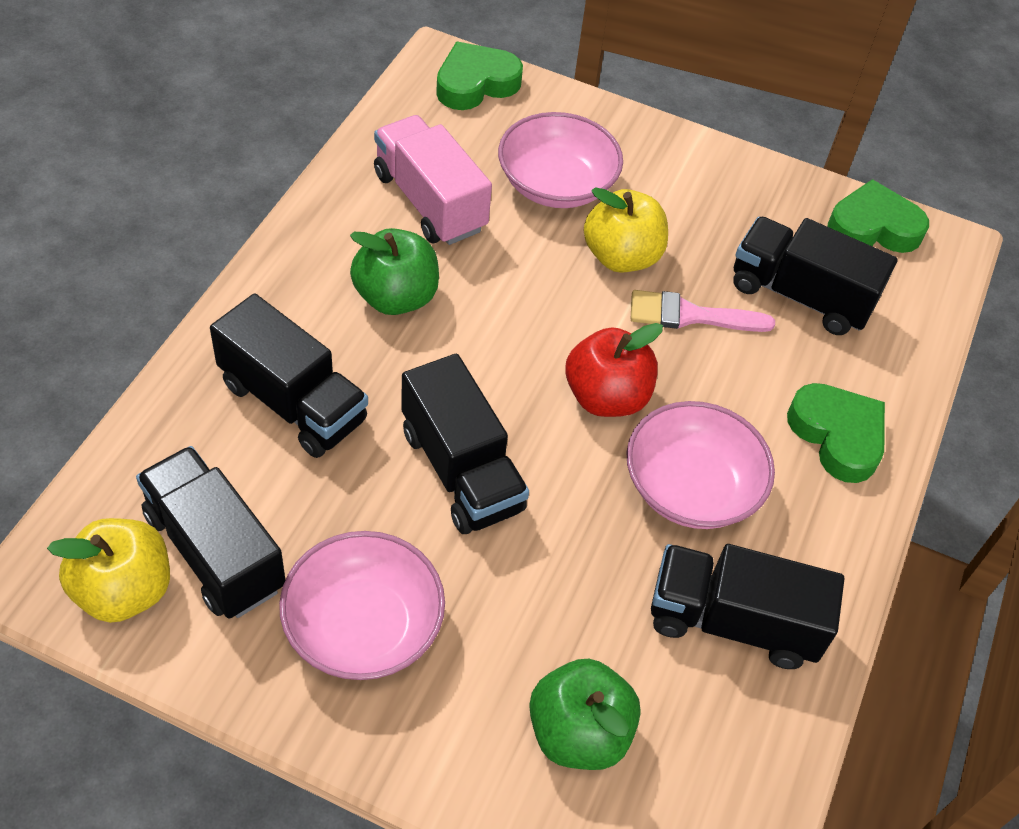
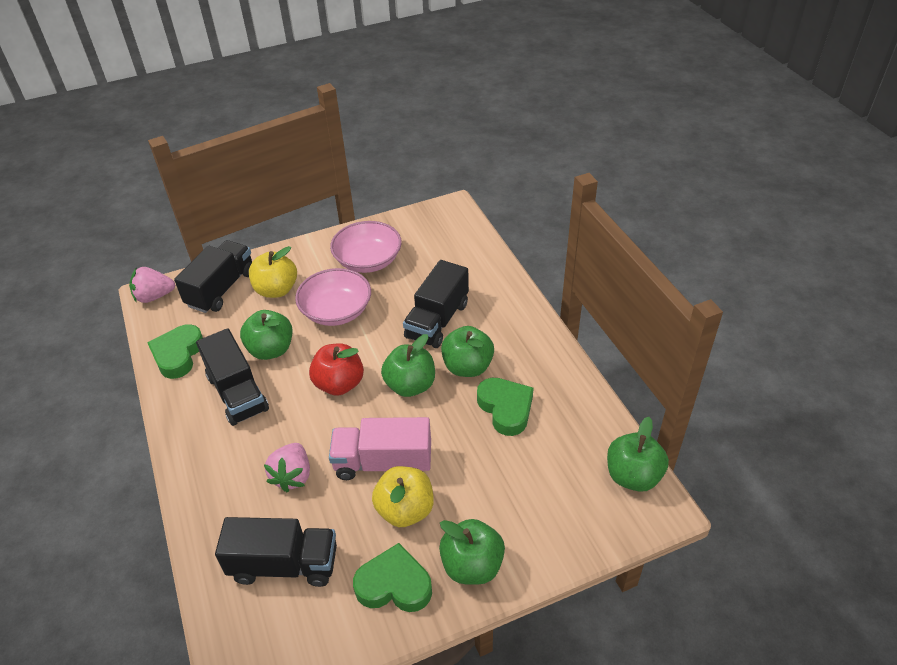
black truck: [136,446,285,619] [210,294,368,458] [401,354,529,534] [651,544,844,669] [733,217,898,335] = 5 -> [174,240,252,313] [196,328,269,426] [215,517,337,587] [403,260,469,348] = 4
green apple: [350,228,439,315] [529,659,641,770] = 2 -> [240,310,292,360] [381,334,435,397] [439,519,505,585] [441,326,494,377] [607,417,669,492] = 5
pink bowl: [279,531,445,680] [498,112,623,208] [627,401,775,529] = 3 -> [295,268,371,326] [330,221,402,273] = 2
pink brush: [631,290,775,332] = 1 -> none = 0
pink strawberry: none = 0 -> [129,267,175,303] [264,443,310,492] = 2

